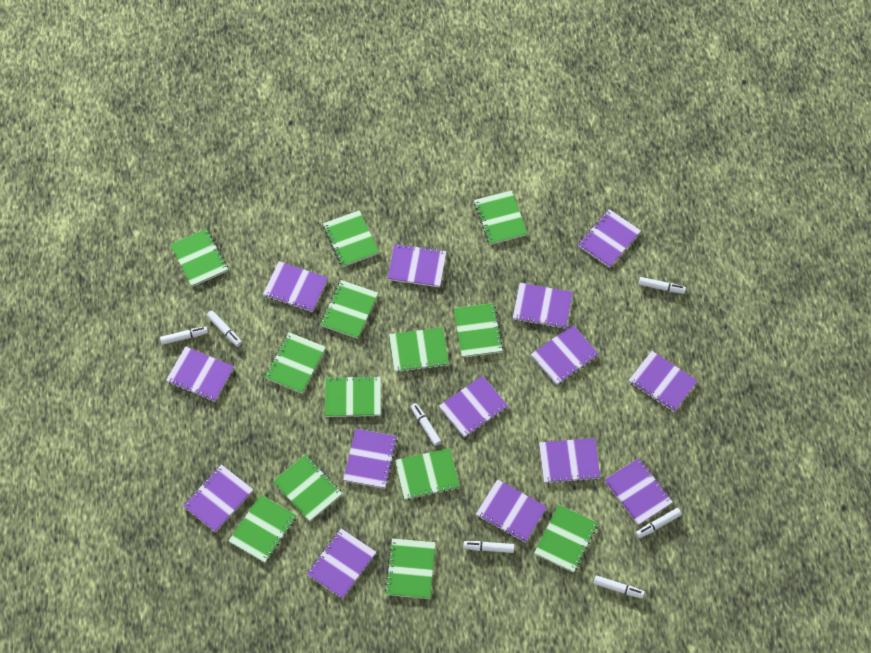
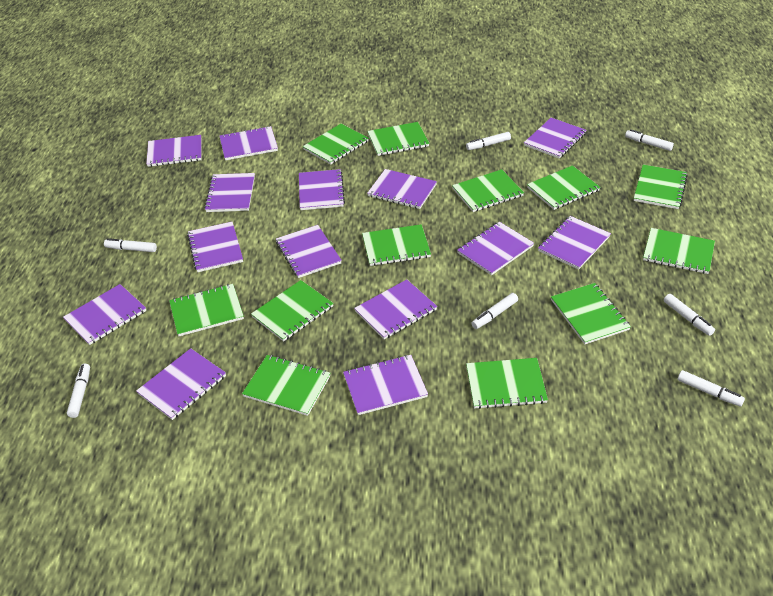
green notebook: [170,228,228,287] [229,494,297,563] [265,332,326,393] [273,454,342,522] [320,280,378,339] [323,210,379,267] [325,376,381,417] [385,538,436,599] [389,327,449,373] [395,448,460,500] [454,303,503,358] [474,190,528,245] [534,504,598,573] = 13 -> [169,284,244,336] [242,355,330,416] [251,280,333,341] [303,124,369,164] [362,224,431,266] [367,122,430,156] [452,169,524,212] [466,358,548,409] [527,165,601,210] [551,283,631,344] [634,164,688,209] [643,228,715,274] = 12

